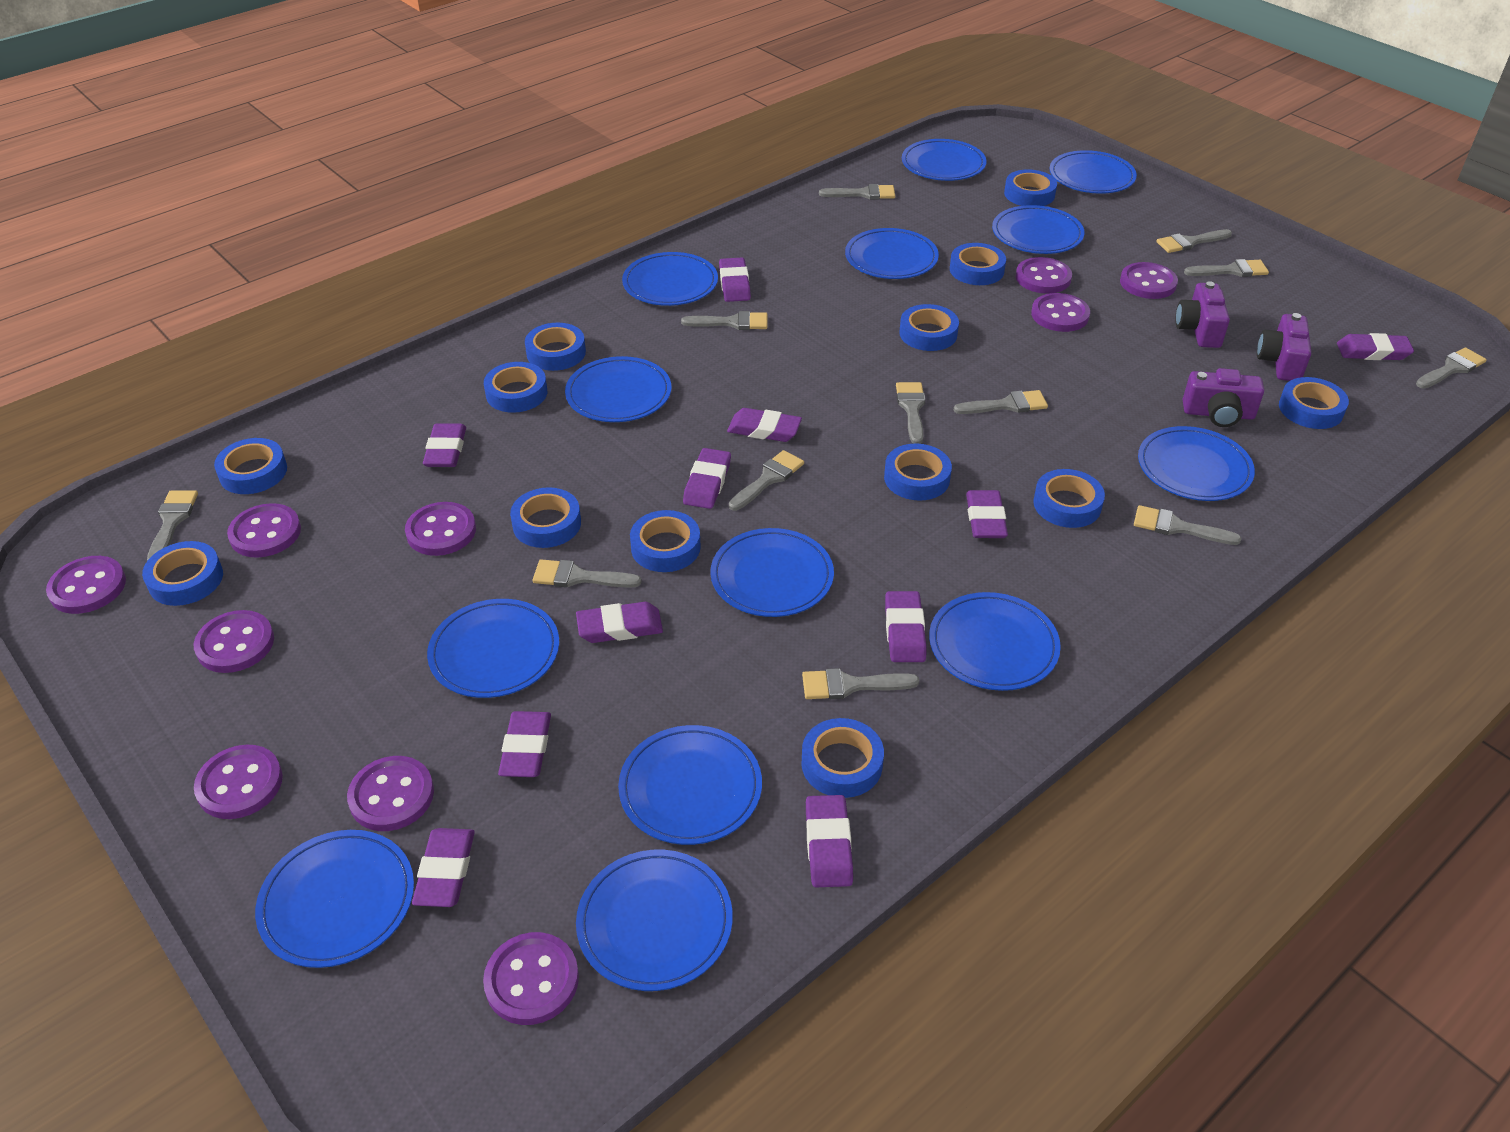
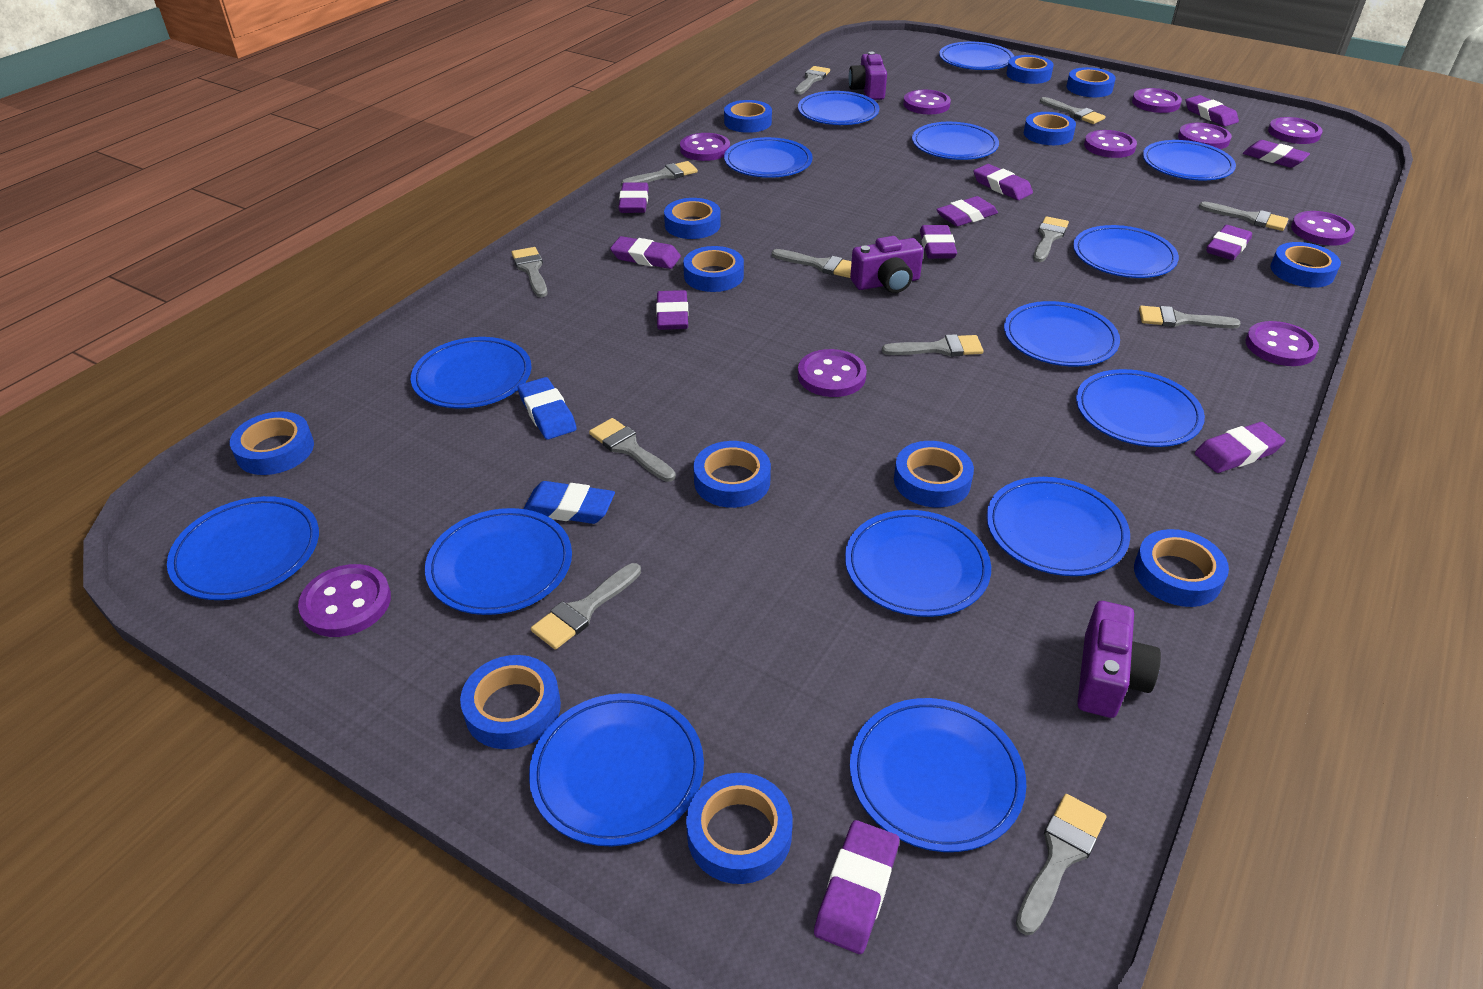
blue eraser: none = 0 -> [518,377,577,440] [523,481,615,524] = 2
blue plate: [255,830,414,968] [427,599,559,698] [565,356,672,422] [576,850,733,991] [618,725,762,845] [622,252,718,306] [710,528,834,617] [845,228,939,279] [902,139,987,181] [929,592,1061,691] [992,205,1084,254] [1050,150,1137,194] [1138,426,1255,501] = 13 -> [167,496,319,600] [411,337,531,408] [425,508,572,615] [529,693,704,846] [724,137,813,178] [798,91,879,125] [845,510,991,617] [850,698,1027,852] [912,122,999,160] [939,42,1014,70] [986,477,1130,576] [1004,301,1120,366] [1073,225,1179,278] [1076,369,1205,447] [1143,140,1236,180] = 15

